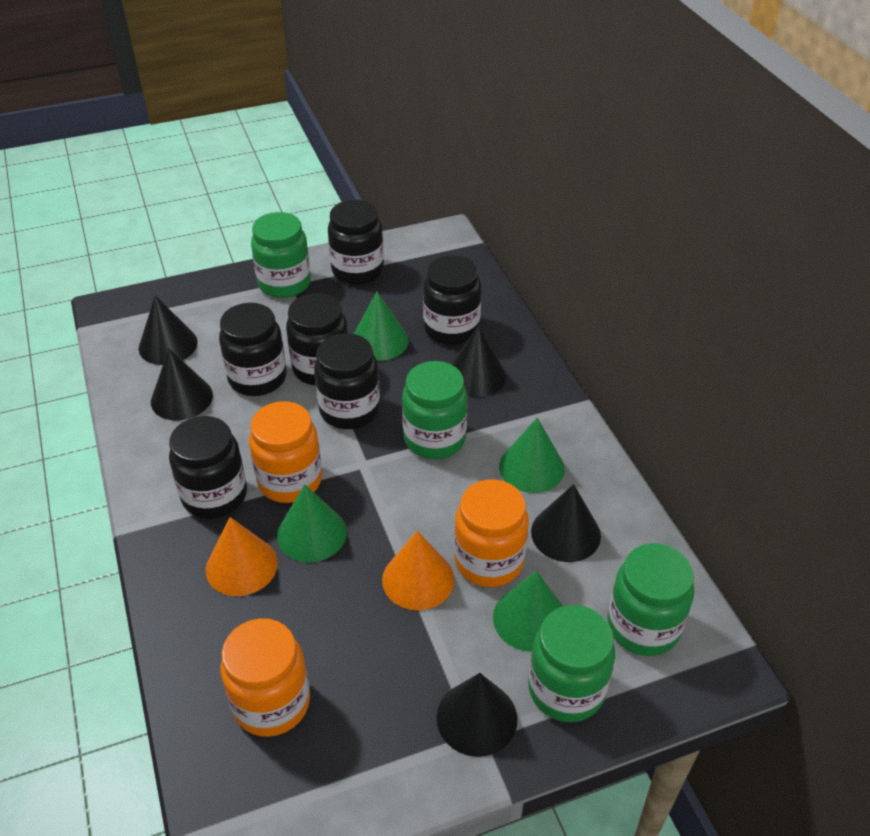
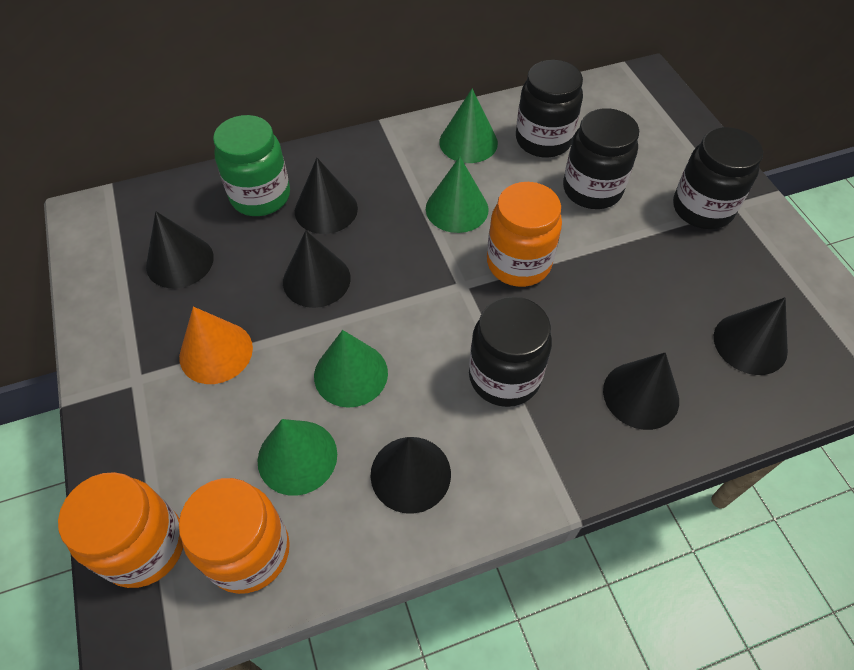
black cone: [139,295,198,365] [151,348,213,421] [437,673,517,757] [451,326,506,397] [531,484,601,562] = 5 -> [146,211,214,288] [283,230,351,308] [295,158,358,234] [371,437,451,514] [603,352,679,430] [714,297,788,375] = 6
black jar: [169,416,247,519] [219,303,286,396] [286,293,348,385] [314,333,380,429] [328,200,384,285] [423,255,481,345] = 6 -> [469,296,552,407] [516,60,583,158] [563,108,639,209] [673,127,763,229] = 4
green jar: [251,212,311,298] [402,361,468,459] [528,605,615,722] [607,543,694,656] = 4 -> [213,115,290,216] = 1
orange cone: [206,517,278,596] [382,531,455,611] = 2 -> [179,307,253,384] = 1

